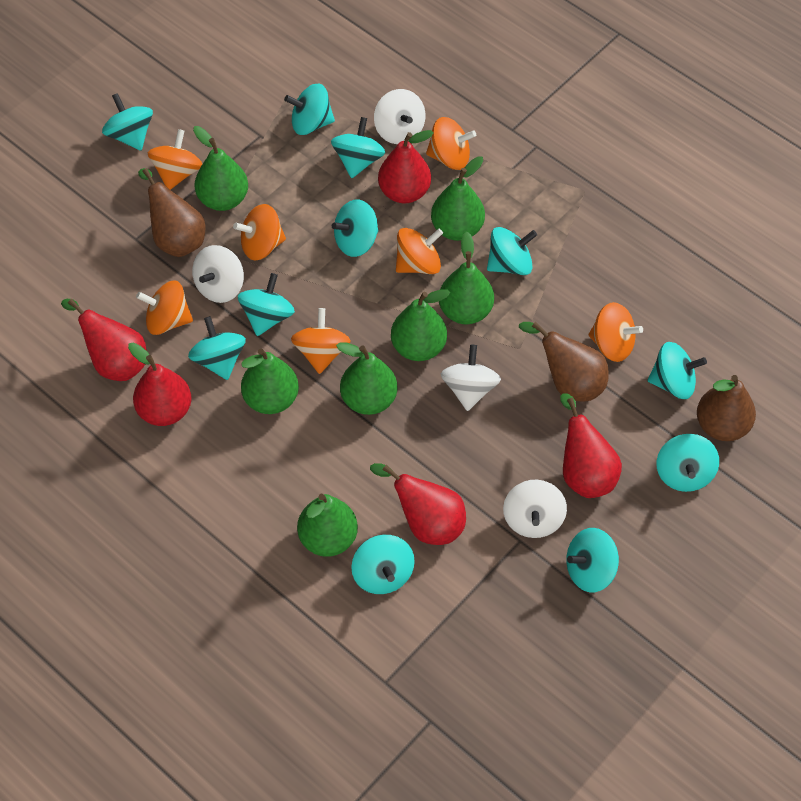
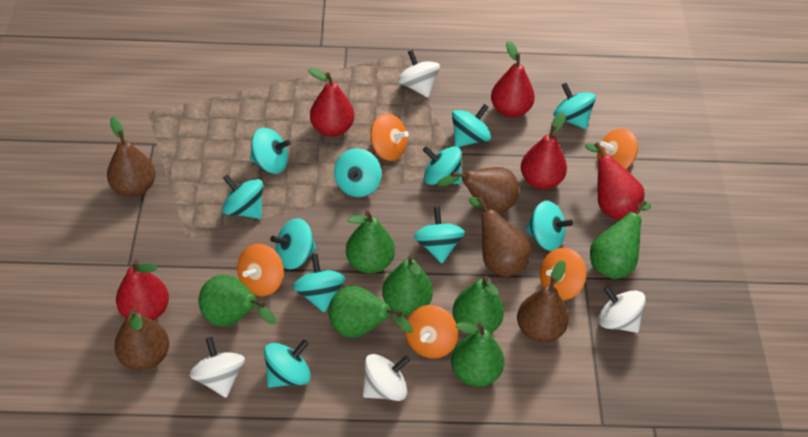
brown pear: [138,168,205,257] [519,322,609,402] [697,375,756,441] = 3 -> [107,116,156,197] [114,309,169,370] [437,167,519,213] [469,197,531,277] [517,260,569,343] = 5
orange spinning top: [136,281,193,335] [148,129,202,190] [233,204,286,261] [291,308,351,374] [396,228,443,274] [426,117,476,170] [588,302,643,362] = 7 -> [237,244,284,296] [370,113,409,161] [405,305,458,359] [540,248,587,300] [597,128,638,169] = 5

